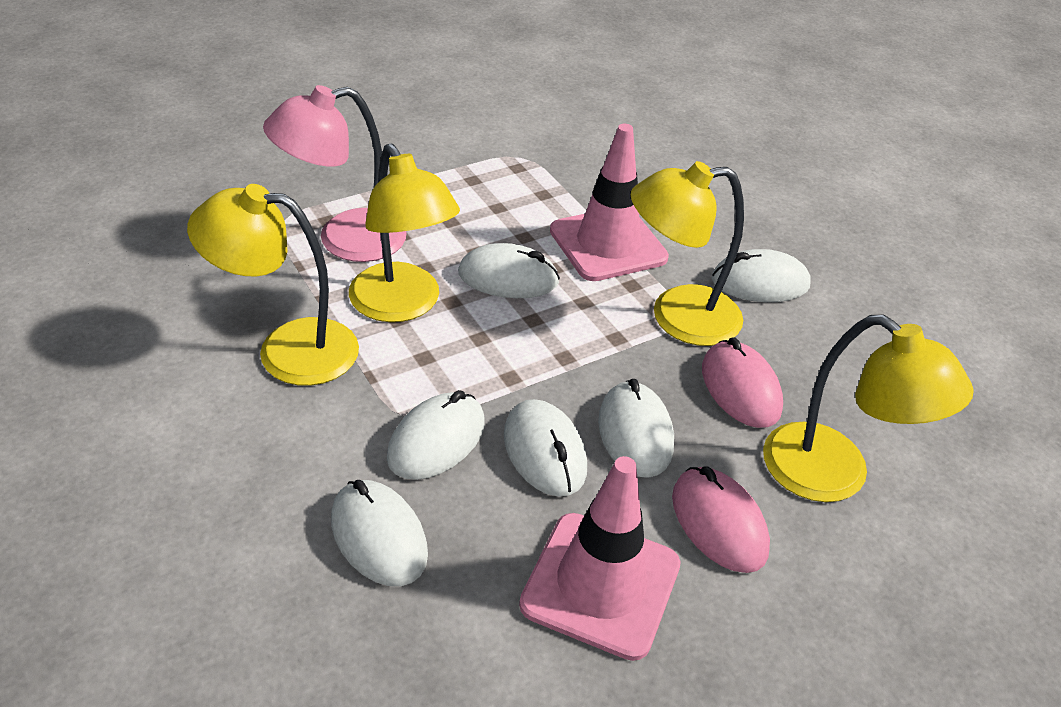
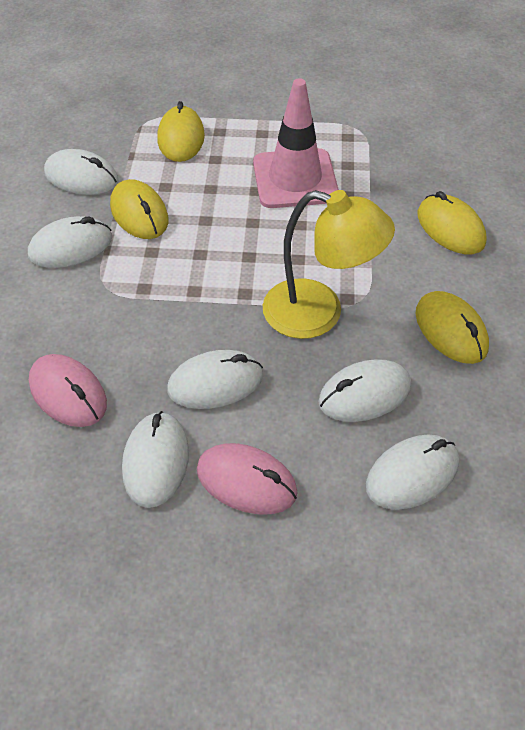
pink lamp: [263,85,407,262] = 1 -> none = 0
pink traffic cone: [519,456,681,661] [550,124,669,281] = 2 -> [253,78,339,208] = 1
yellow lamp: [187,184,359,386] [349,143,460,322] [631,161,744,346] [763,315,974,502] = 4 -> [263,190,395,339] = 1
yellow mouse: none = 0 -> [110,179,168,239] [157,101,205,162] [416,291,489,364] [418,191,487,254] = 4

